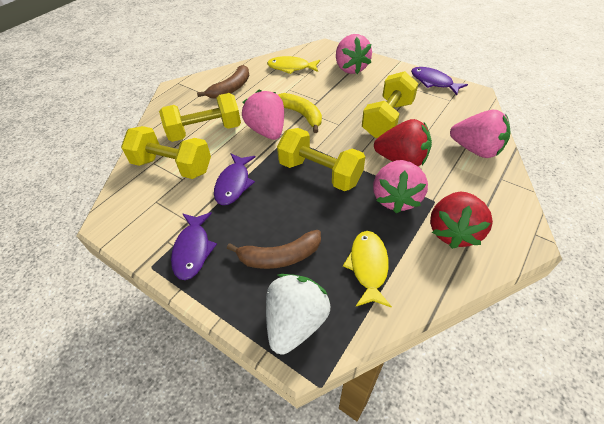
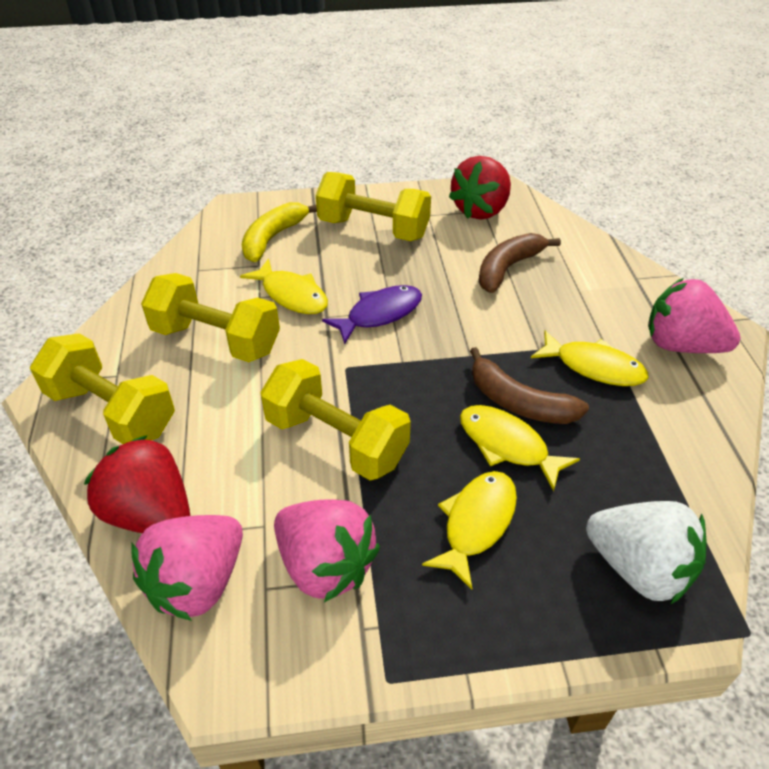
pink strawberry: [242,90,284,140] [336,34,372,74] [373,160,428,213] [450,110,511,158] = 4 -> [131,515,243,621] [274,499,380,602] [648,278,740,353] = 3
purple fish: [171,212,217,280] [214,153,255,205] [411,67,468,95] = 3 -> [322,285,422,344] = 1
yellow fish: [267,56,320,74] [343,231,392,307] = 2 -> [240,258,328,314] [422,471,517,590] [460,405,580,491] [531,330,649,386] = 4

